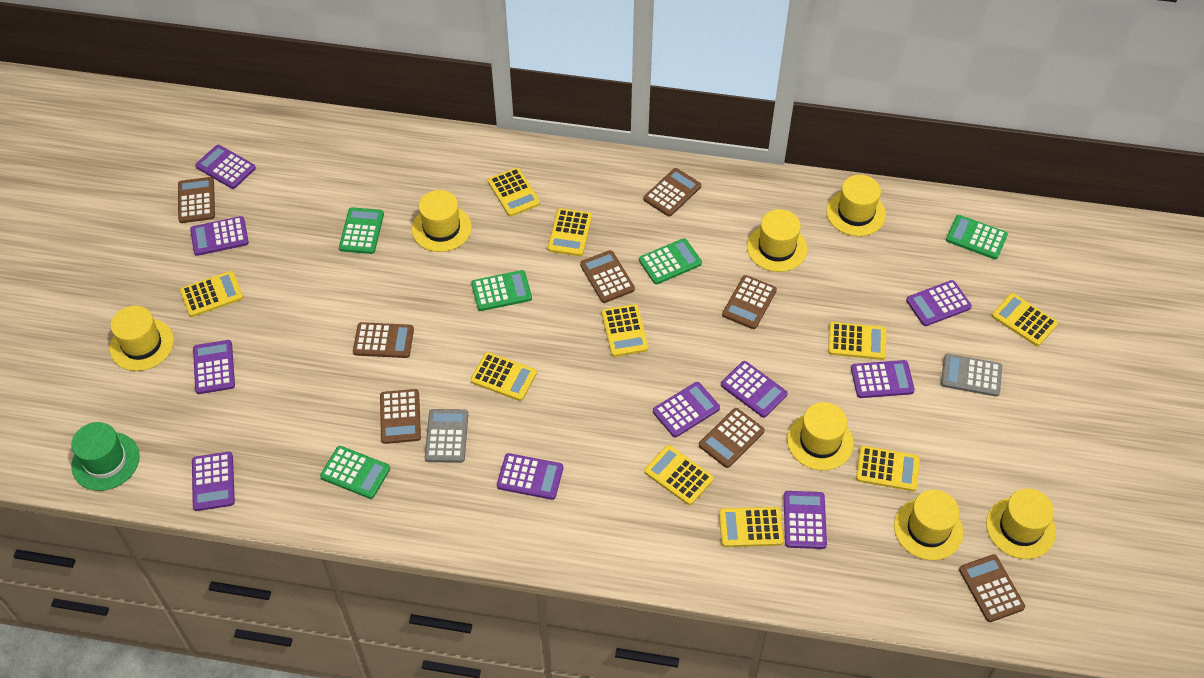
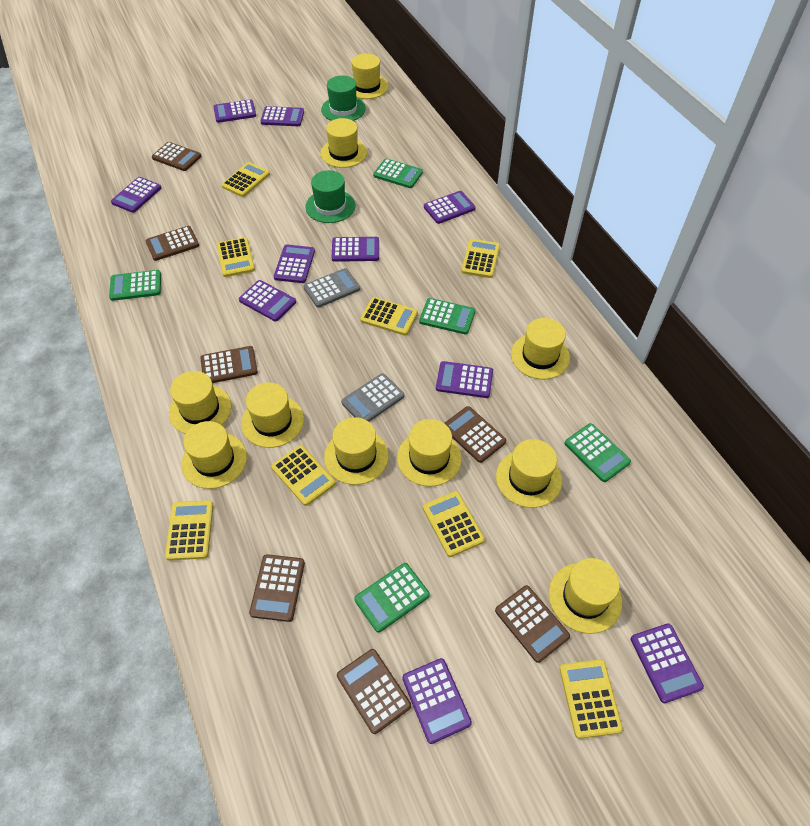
brown calculator: [178,177,215,223] [353,322,414,358] [380,389,421,444] [580,250,635,303] [643,168,701,217] [699,408,765,468] [722,275,777,329] [959,554,1025,622] = 8 -> [145,226,199,261] [152,142,202,171] [200,346,258,383] [249,554,305,622] [337,649,411,734] [444,406,506,463] [495,585,570,663] = 7
green hat: [71,422,140,491] = 1 -> [305,170,355,223] [321,75,366,121] = 2
yellow calculator: [180,271,243,317] [470,352,537,401] [488,168,540,217] [548,208,592,256] [602,304,648,357] [644,445,714,505] [719,507,784,547] [828,322,886,360] [856,446,920,491] [992,293,1058,346] = 10 -> [165,500,213,560] [217,237,255,277] [221,162,270,197] [271,445,336,506] [360,297,418,335] [423,491,485,557] [461,239,500,278] [560,659,623,739] = 8
yellow hat: [110,306,174,371] [412,190,472,252] [747,209,807,272] [787,402,854,471] [826,175,886,236] [894,490,963,560] [986,489,1056,559] = 7 -> [169,371,232,434] [181,421,247,489] [241,382,304,448] [320,118,367,168] [324,417,389,485] [352,54,388,99] [397,419,462,487] [496,439,562,508] [511,318,570,379] [549,558,622,634] = 10

